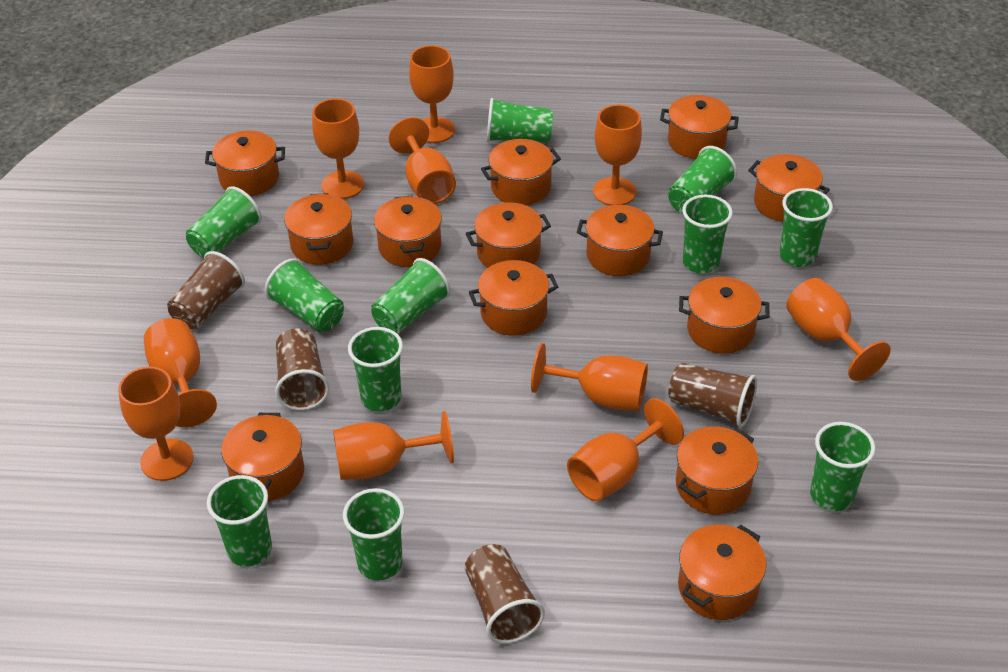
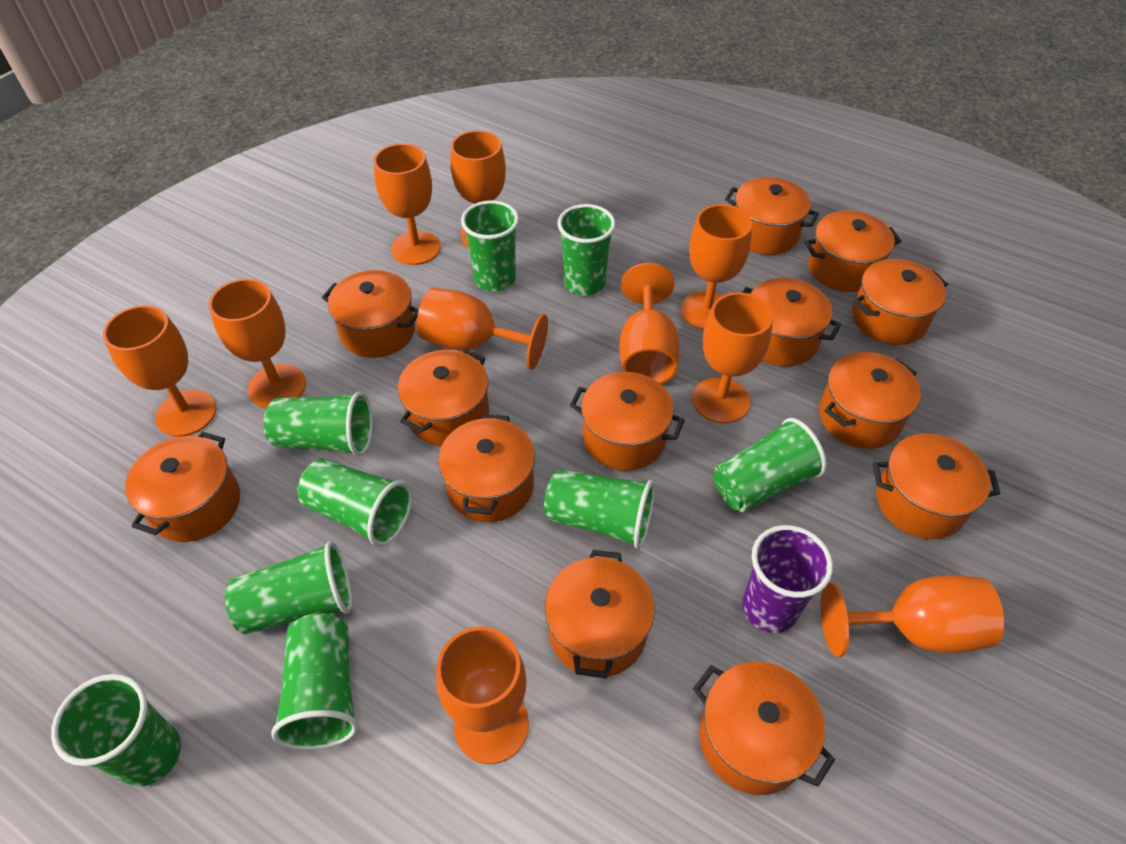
brown cup: [167,251,245,329] [275,328,330,411] [465,544,545,644] [668,363,757,428] = 4 -> none = 0
green cup: [186,186,262,258] [207,475,272,567] [265,258,344,332] [343,488,404,580] [348,327,403,412] [371,258,451,334] [487,98,553,143] [668,146,737,214] [682,195,733,274] [779,188,833,267] [810,422,875,511] = 11 -> [51,674,181,787] [225,541,352,634] [263,392,373,456] [271,613,358,750] [298,458,412,547] [461,200,519,292] [544,469,655,549] [558,204,616,296] [713,418,827,512] = 9
purple cup: none = 0 -> [742,525,833,633] = 1

